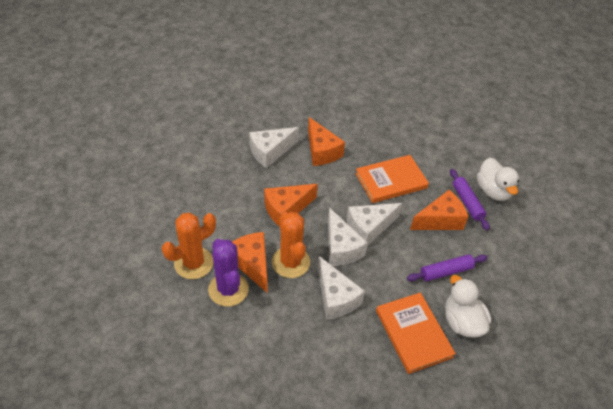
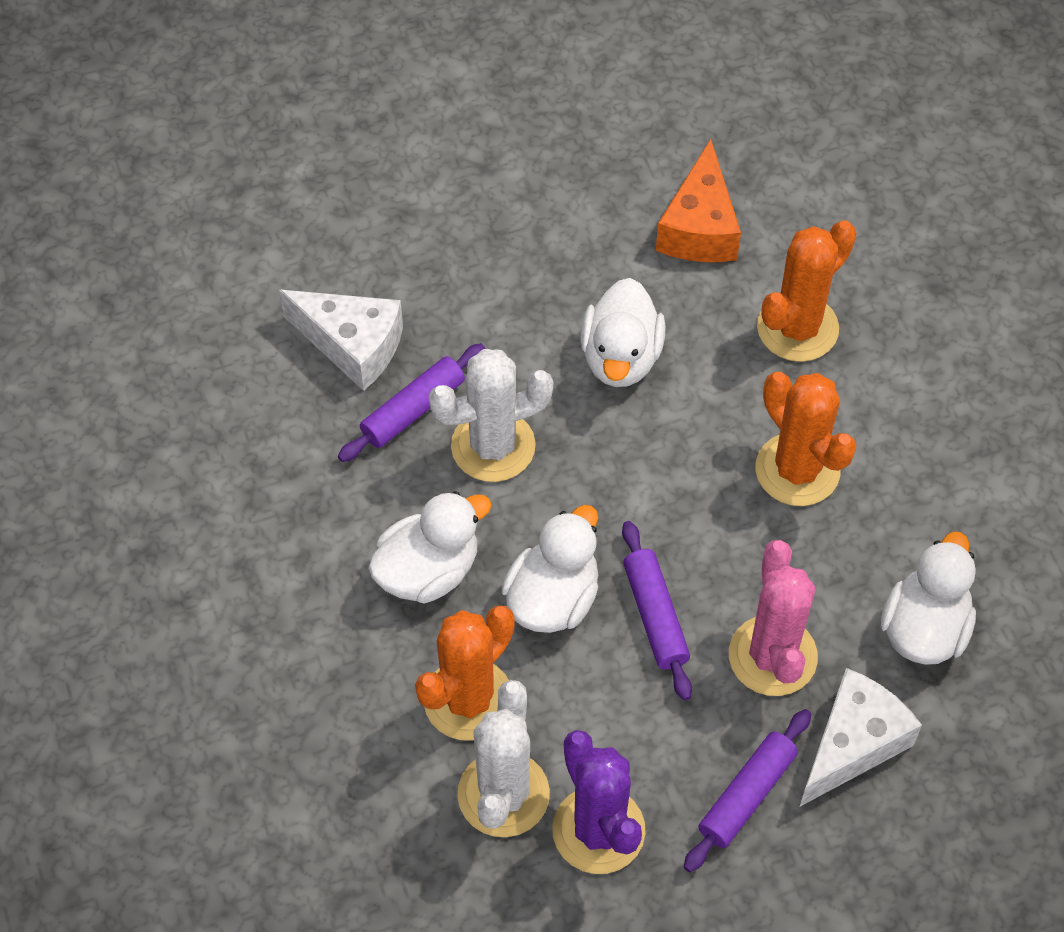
orange book: [355,155,429,203] [376,292,456,374] = 2 -> none = 0
orange cactus: [162,212,216,279] [272,212,310,278] = 2 -> [415,606,515,741] [755,372,857,506] [757,220,857,362] = 3
orange cheese: [232,232,268,293] [264,184,318,227] [308,117,345,166] [410,190,468,230] = 4 -> [656,139,741,262] = 1
pink cactus: none = 0 -> [729,540,818,696] = 1
purple rolling pin: [407,254,488,281] [450,169,490,230] = 2 -> [338,343,485,462] [622,521,692,700] [684,709,811,872] = 3
white cactus: none = 0 -> [429,349,553,482] [457,680,550,837] = 2
white cheese: [249,127,299,168] [318,256,365,320] [328,208,368,266] [347,203,402,246] = 4 -> [279,290,403,391] [800,668,922,806] = 2
white duck: [445,275,491,338] [477,158,519,201] = 2 -> [368,491,492,604] [501,505,598,633] [580,278,666,387] [881,532,976,665] = 4

